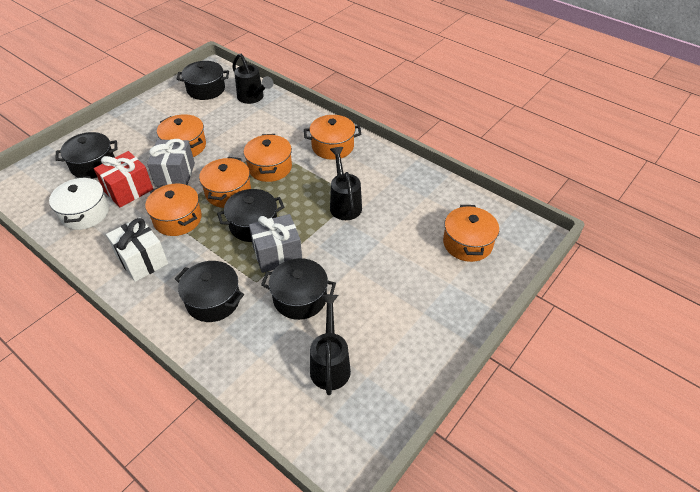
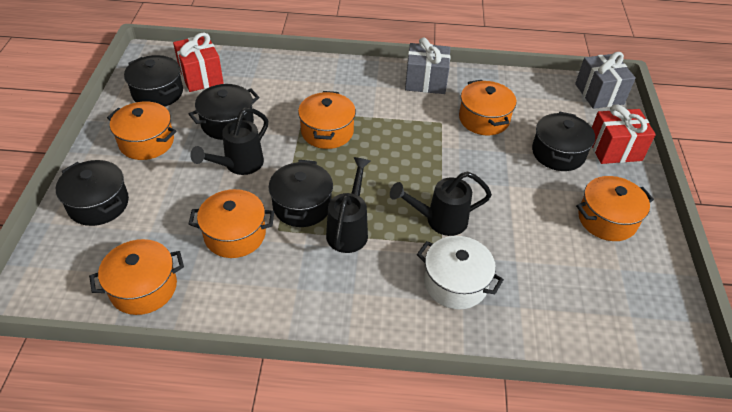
red gift: [94,151,153,208] = 1 -> [173,32,224,92] [592,104,656,164] = 2
white gift: [106,217,168,282] = 1 -> none = 0

